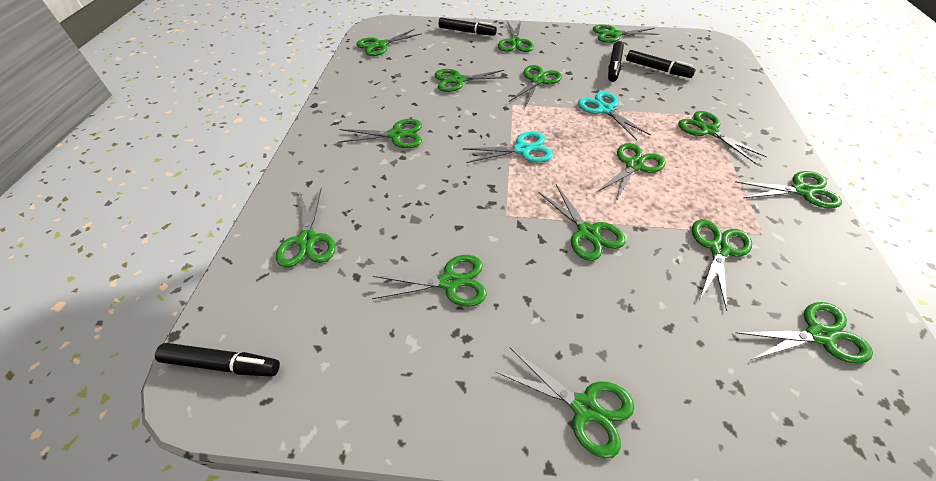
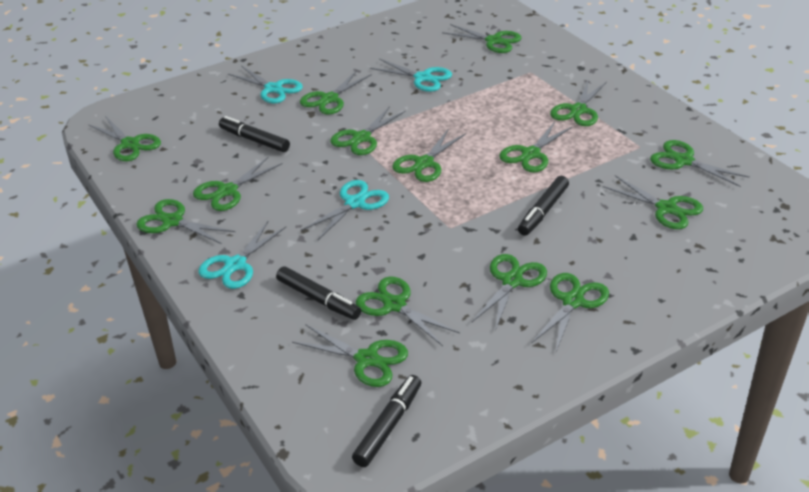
turquoise scissors: [463,131,553,163] [578,92,651,140] = 2 -> [198,221,287,289] [228,65,303,103] [301,180,389,240] [370,59,452,92] = 4

